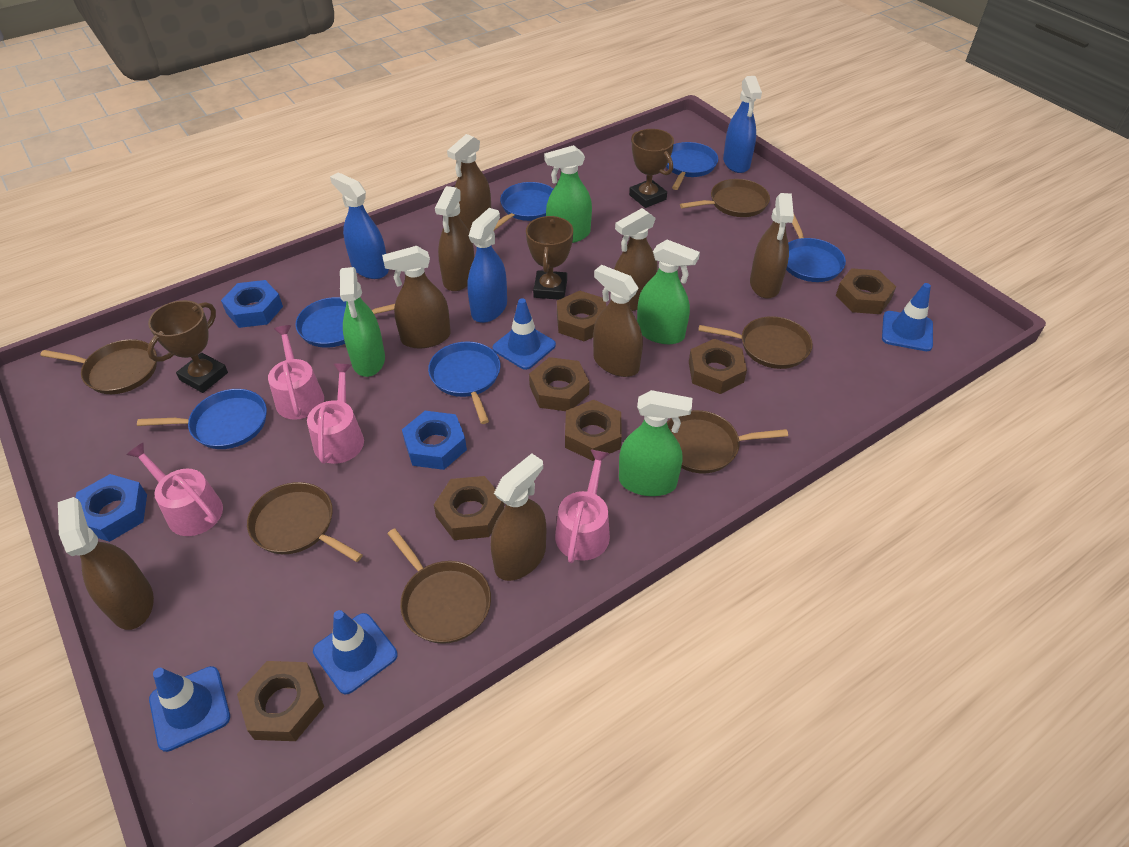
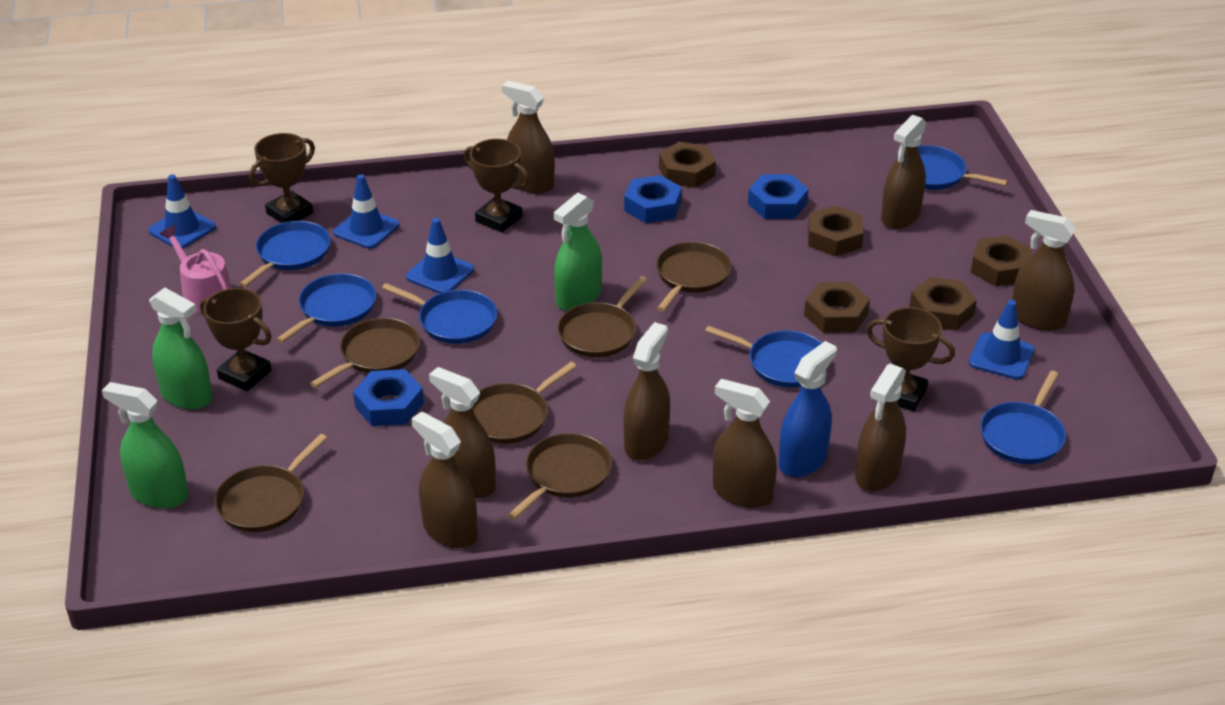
blue spray bottle: [330,172,389,279] [467,208,507,323] [723,76,762,173] = 3 -> [779,341,837,477] = 1
brown nut: [237,661,324,741] [434,476,504,540] [529,357,590,411] [557,291,606,341] [565,400,622,461] [689,339,747,394] [836,268,896,314] = 7 -> [659,142,716,188] [804,282,870,333] [808,205,863,257] [909,277,977,331] [971,235,1032,287] = 5
brown trophy: [147,300,228,393] [526,216,573,300] [629,129,674,208] = 3 -> [200,288,272,391] [249,133,315,223] [464,139,529,232] [866,307,955,411] = 4
green spray bottle: [340,267,385,377] [544,145,592,243] [619,390,692,496] [637,240,700,344] = 4 -> [102,382,188,508] [149,287,213,410] [553,193,602,311] = 3
pink watering can: [127,442,223,536] [268,325,324,419] [307,364,364,464] [555,449,610,563] = 4 -> [160,225,232,313] = 1

